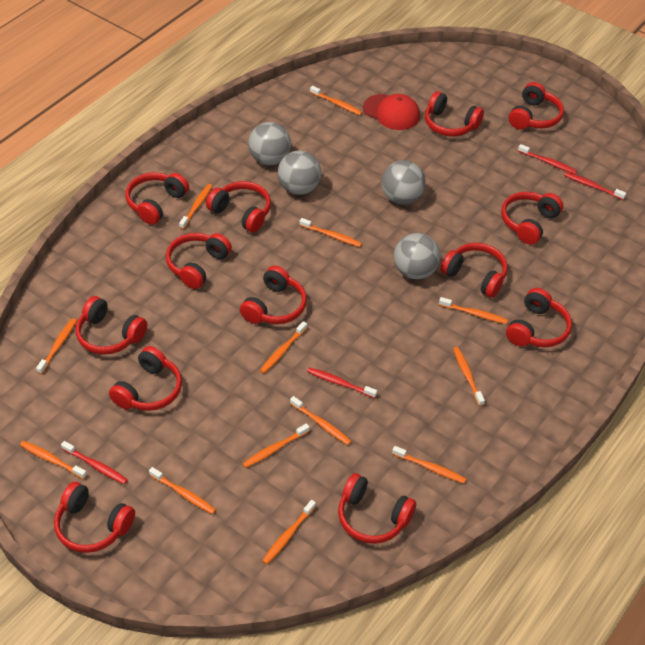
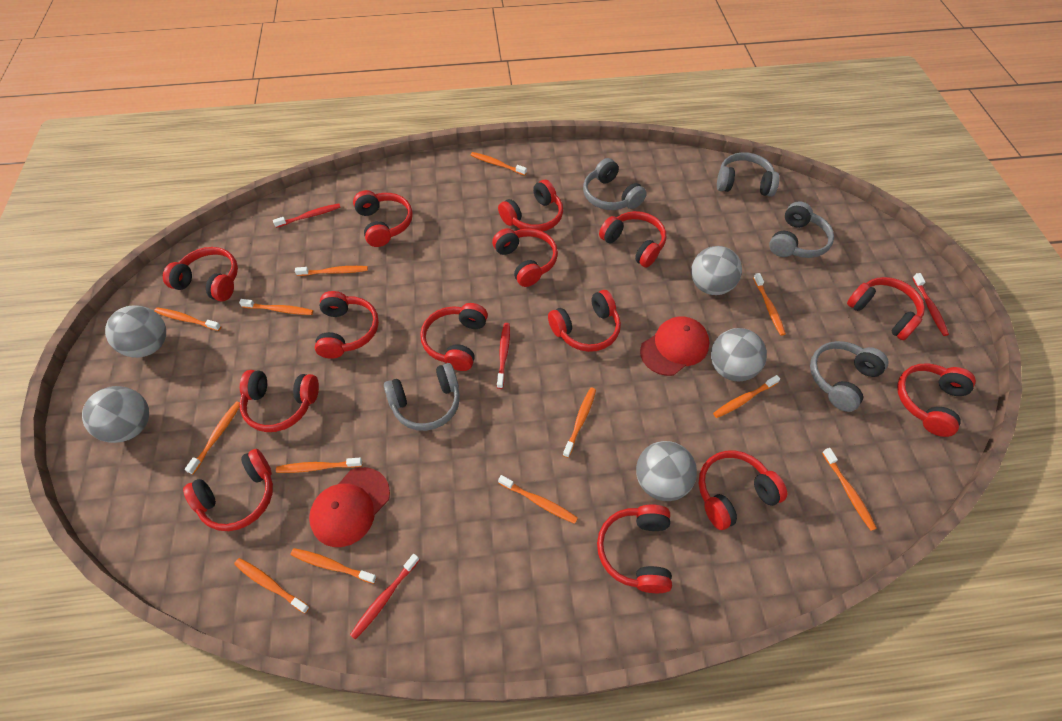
grey ball: [248,122,291,165] [278,151,321,195] [381,160,426,205] [394,233,440,279] = 4 -> [82,386,149,443] [105,305,166,358] [636,441,697,501] [691,246,742,295] [711,328,767,382] = 5
grey headphones: none = 0 -> [384,363,460,431] [583,158,647,210] [717,152,779,197] [769,201,834,258] [810,341,889,412] = 5
red cap: [363,94,420,130] = 1 -> [309,467,390,547] [640,316,710,376] = 2
red headphones: [54,482,135,553] [76,296,147,355] [109,346,182,411] [126,172,189,225] [166,233,232,289] [206,181,271,233] [240,266,307,324] [338,473,416,544] [425,91,484,137] [441,243,508,298] [501,192,563,245] [506,288,572,347] [509,82,564,129] = 13 -> [163,247,238,301] [183,449,273,531] [239,370,319,432] [315,291,379,359] [353,190,413,247] [420,303,488,371] [492,228,558,287] [498,180,563,231] [548,290,621,352] [597,504,672,593] [599,211,666,267] [698,450,787,530] [847,277,925,341] [897,363,976,437] = 14

